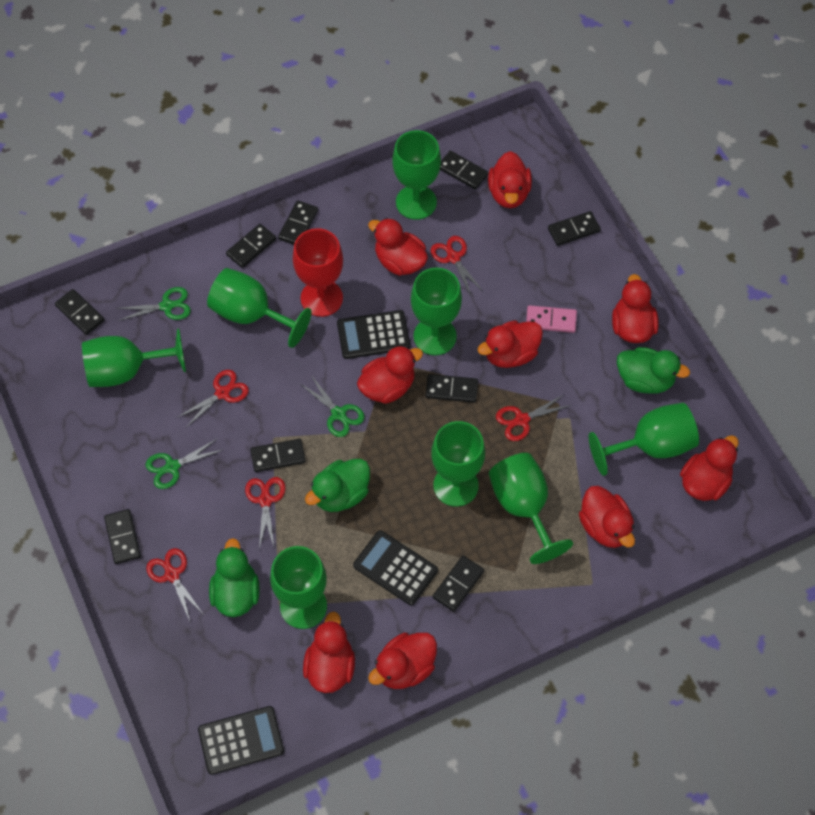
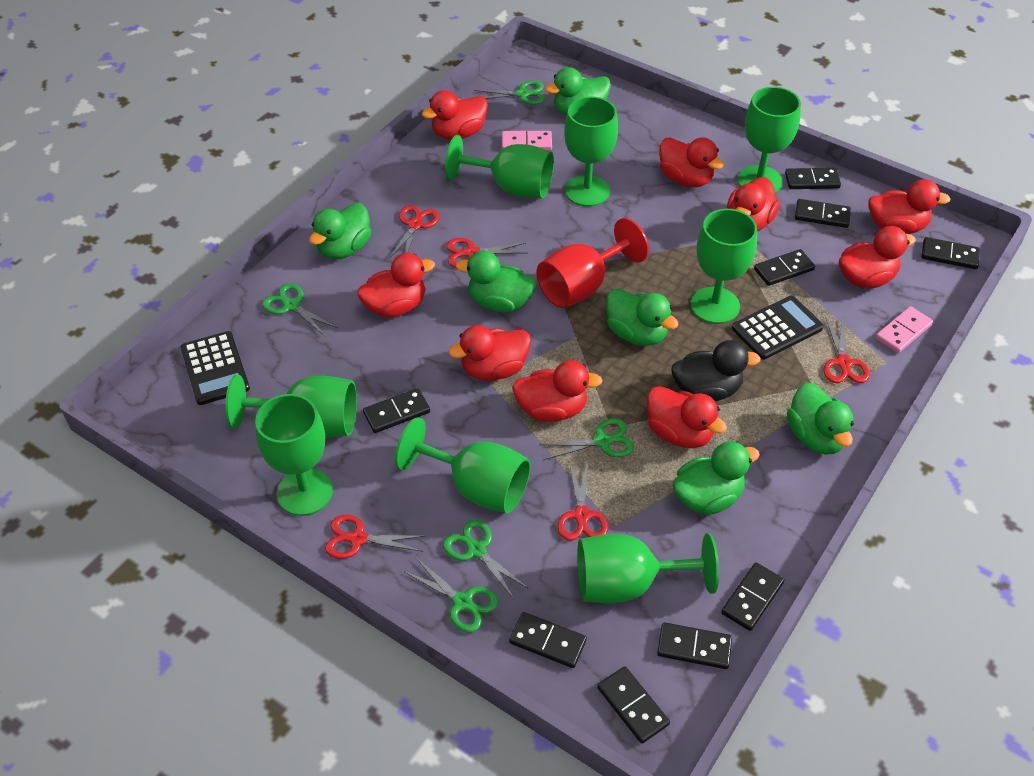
black calculator: [198,706,284,775] [337,310,410,359] [353,530,438,606] = 3 -> [180,331,250,405] [732,296,824,360] = 2
black duck: none = 0 -> [671,340,761,401] = 1
green duck: [209,538,260,617] [305,459,370,512] [617,347,690,394] = 3 -> [309,203,372,259] [456,251,536,312] [545,67,611,116] [606,289,679,346] [673,441,760,515] [787,383,854,455] = 6
green scissors: [116,287,191,321] [146,438,223,489] [301,375,364,437] = 3 -> [262,283,338,337] [403,558,499,633] [443,520,529,600] [474,81,545,105] [539,418,634,460] = 5
pink domino: [526,305,577,333] = 1 -> [502,131,552,150] [876,306,933,353] = 2

